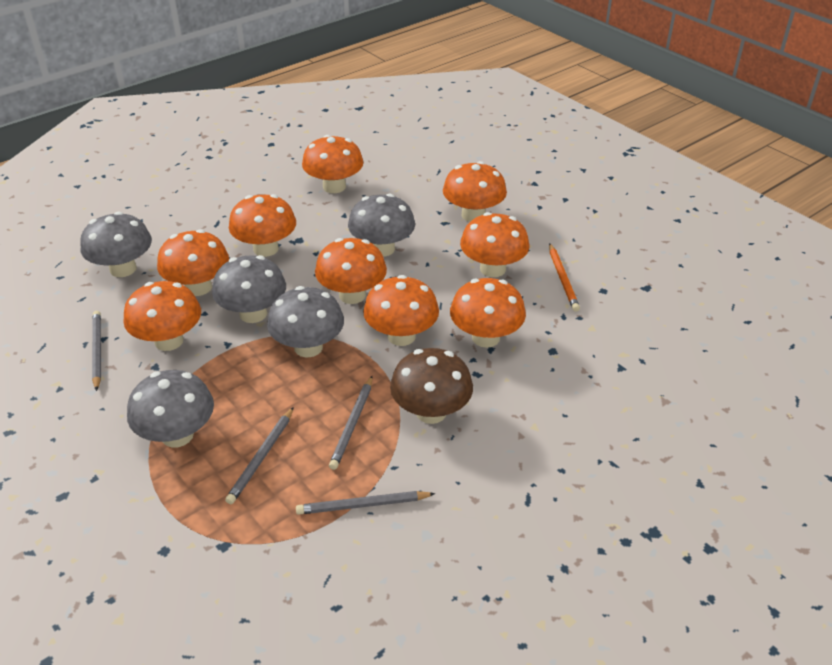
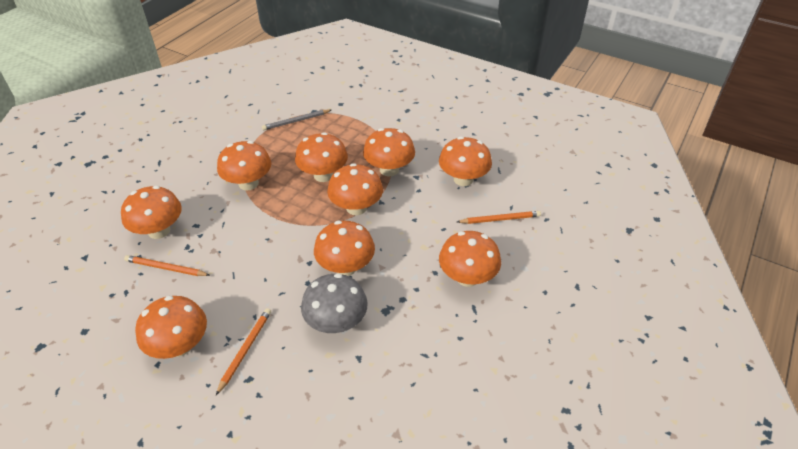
brown mushroom: [390,348,473,424] = 1 -> none = 0
grey mushroom: [80,212,152,277] [127,370,214,447] [212,255,286,323] [267,286,344,358] [348,193,415,257] = 5 -> [301,273,368,333] = 1
grey pencil: [92,311,101,391] [225,407,294,504] [296,491,435,515] [329,376,372,470] = 4 -> [262,110,331,130] = 1
orange pencil: [549,243,580,312] = 1 -> [124,255,210,276] [216,308,271,395] [457,211,541,224] = 3

